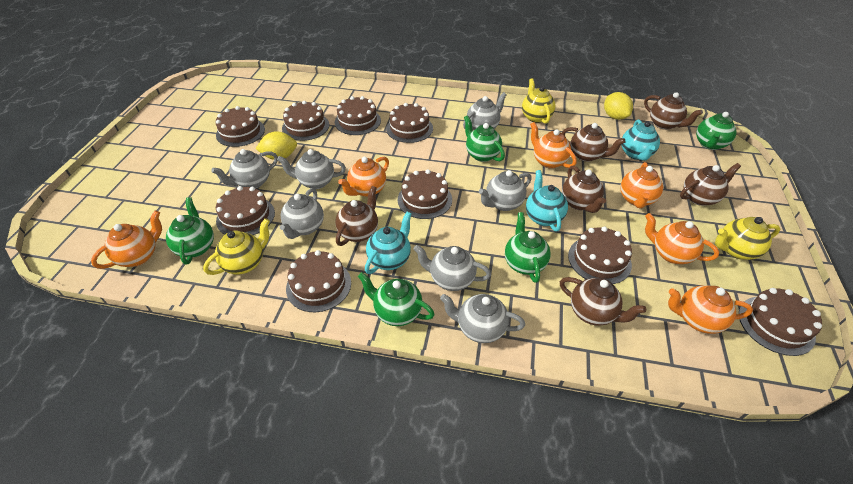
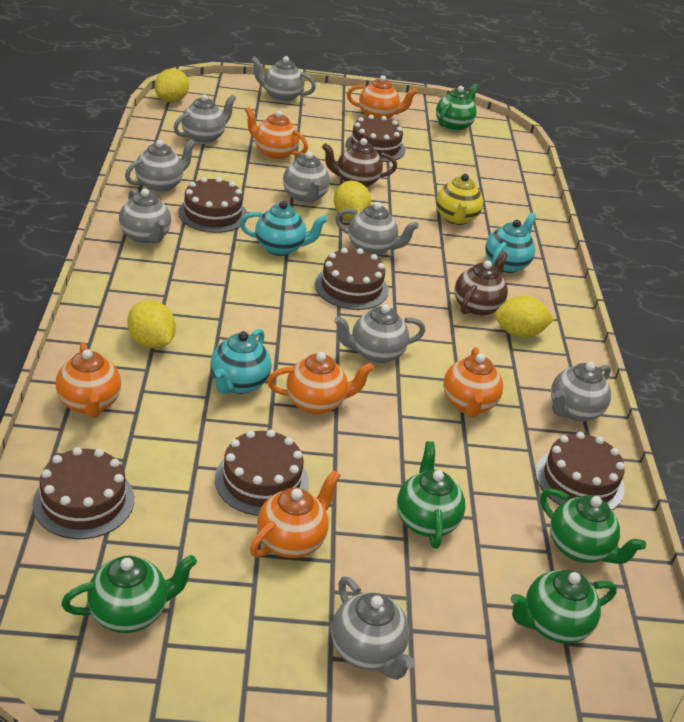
brown cake: [216,106,265,147] [216,186,275,235] [282,101,329,141] [286,250,351,312] [335,96,381,135] [386,103,433,143] [397,169,452,219] [568,227,632,284] [739,288,822,356] = 9 -> [33,447,134,539] [178,177,247,233] [215,429,309,516] [315,248,389,310] [346,115,405,162] [535,432,625,510] = 6
brown teapot: [335,186,378,246] [560,277,646,326] [562,123,626,162] [562,165,606,213] [644,92,703,130] [680,163,741,206] = 6 -> [322,138,397,188] [455,251,508,317] = 2
grey teapot: [211,149,278,188] [277,149,346,189] [280,188,324,239] [414,245,491,291] [440,294,525,343] [463,92,507,130] [479,170,532,211] = 7 -> [119,189,171,245] [125,139,196,193] [174,94,236,144] [251,56,316,102] [283,152,330,204] [331,576,415,680] [334,304,425,364] [335,202,419,256] [551,362,611,422] = 9
yellow lemon: [256,131,297,160] [604,92,633,120] = 2 -> [127,300,176,348] [155,68,189,103] [334,181,371,220] [495,296,554,338] = 4
yellow teapot: [203,218,270,275] [522,78,556,124] [715,217,780,260] = 3 -> [436,174,483,225] = 1

